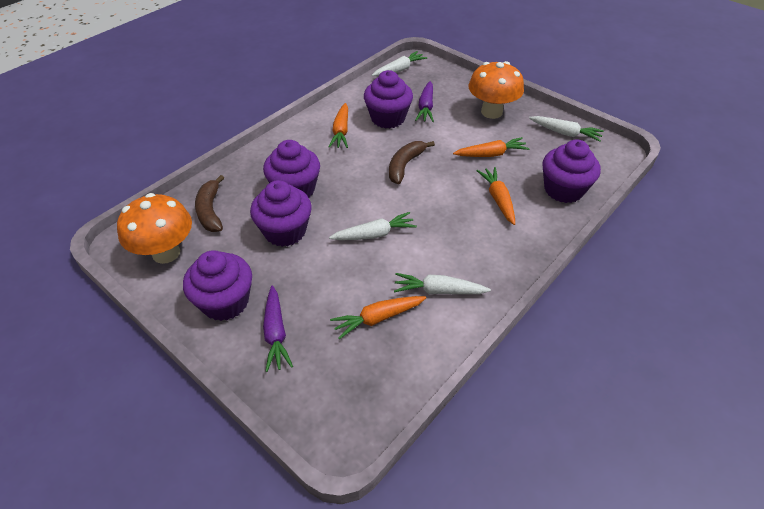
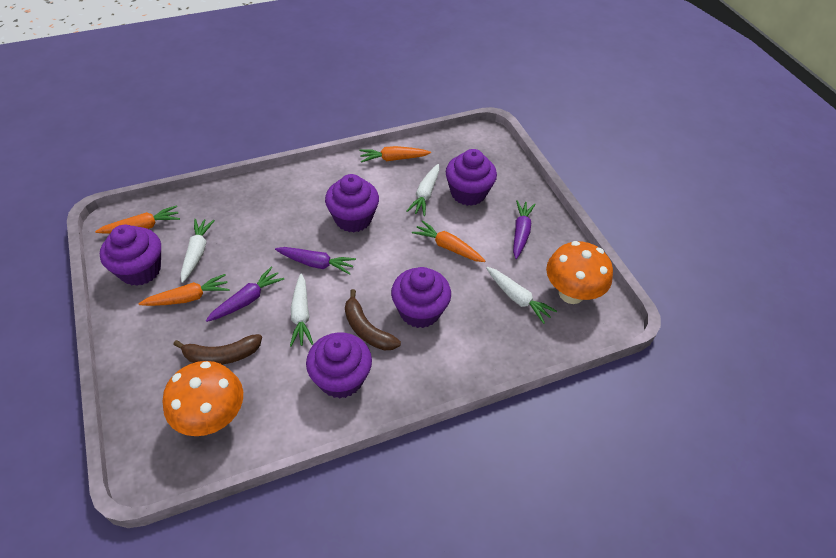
purple carrot: [263,286,293,372] [415,81,434,122] = 2 -> [206,267,284,322] [275,247,356,275] [513,200,536,259] = 3

